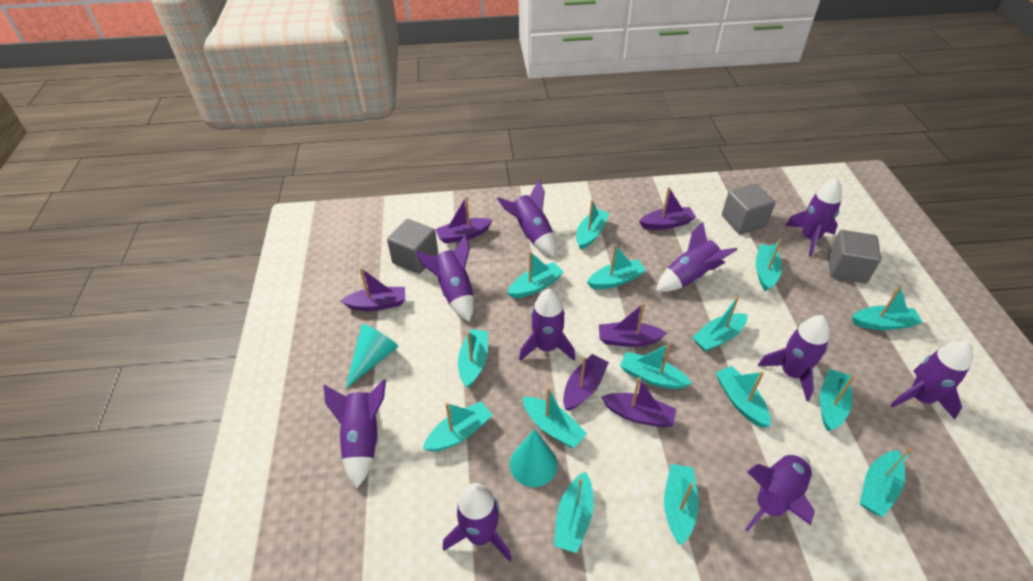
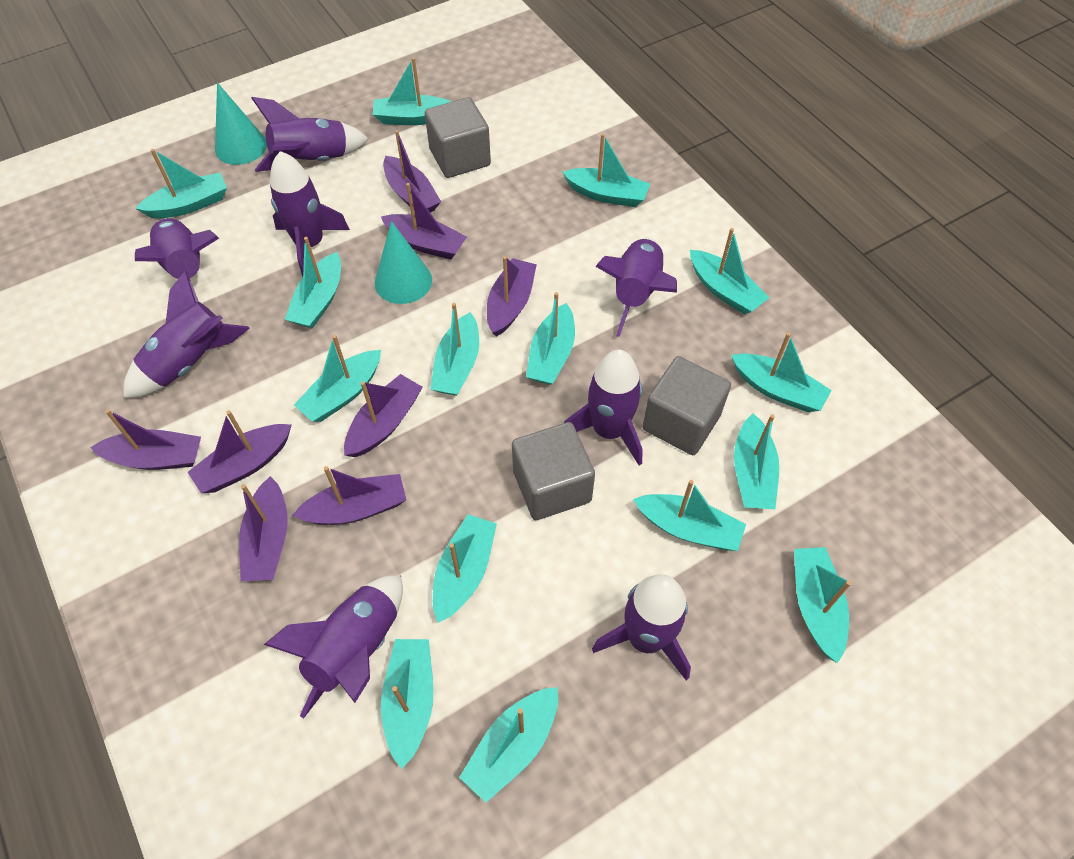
purple boat: [341,268,405,311] [435,196,493,244] [563,354,609,411] [599,303,667,347] [601,377,676,428] [639,187,696,230] = 6 -> [90,409,201,470] [188,410,291,493] [239,476,288,581] [292,466,406,525] [344,374,423,457] [381,183,467,259] [383,130,441,212] [487,256,537,337] = 8
purple rocket: [324,380,386,488] [416,235,474,322] [443,483,512,562] [497,180,556,257] [519,289,575,361] [656,222,738,292] [745,453,815,532] [758,315,829,401] [785,178,842,257] [890,340,973,419] = 10 -> [123,271,250,398] [135,218,219,302] [252,97,368,172] [264,575,403,718] [270,151,350,277] [564,350,643,465] [592,574,691,681] [595,238,677,337] = 8

